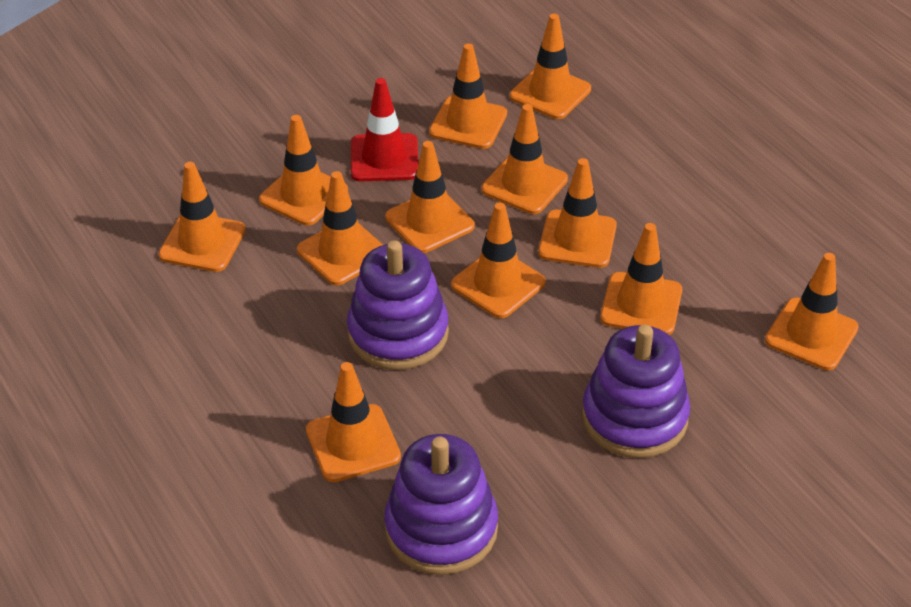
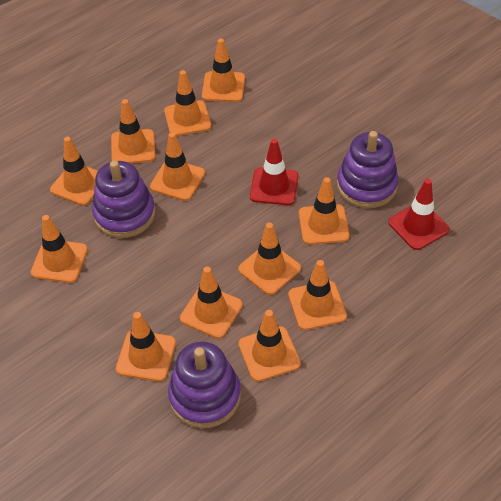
red traffic cone: [351,78,418,181] = 1 -> [250,139,298,205] [388,179,450,250] = 2

